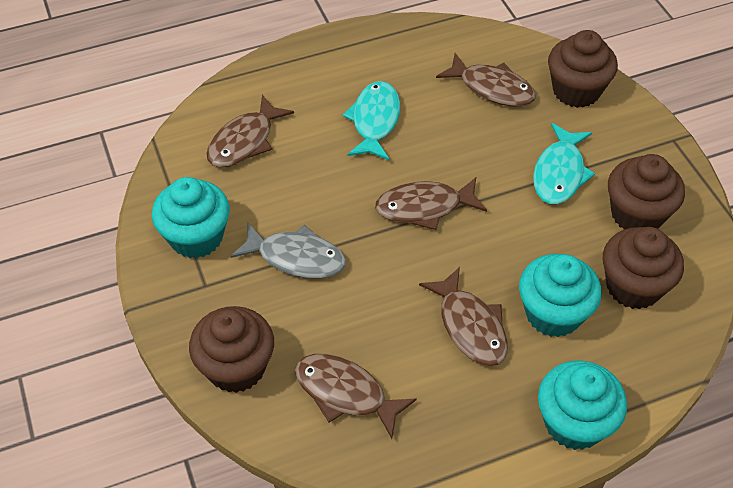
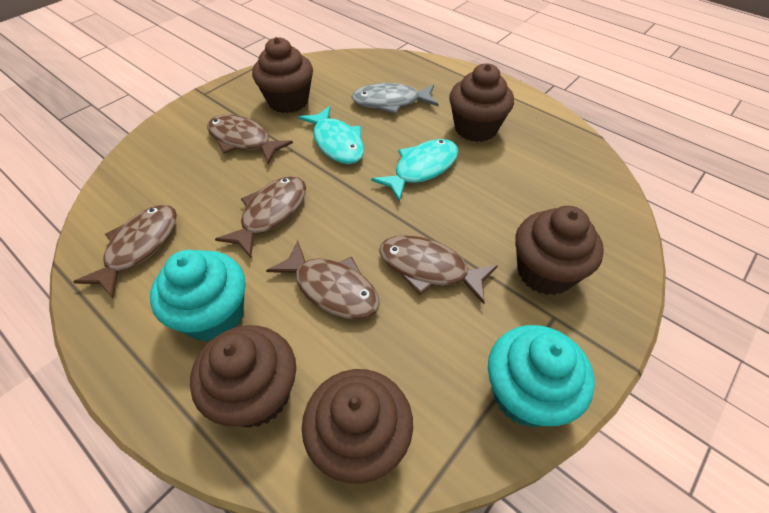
brown cupcake: [189,306,274,393] [548,30,618,108] [603,227,684,309] [608,154,685,229] = 4 -> [190,325,296,428] [252,37,313,113] [302,369,413,484] [449,63,514,142] [515,206,604,295] = 5
turquoise cupcake: [152,177,230,258] [519,254,601,337] [538,360,627,450] = 3 -> [150,250,246,342] [488,325,595,427] = 2

